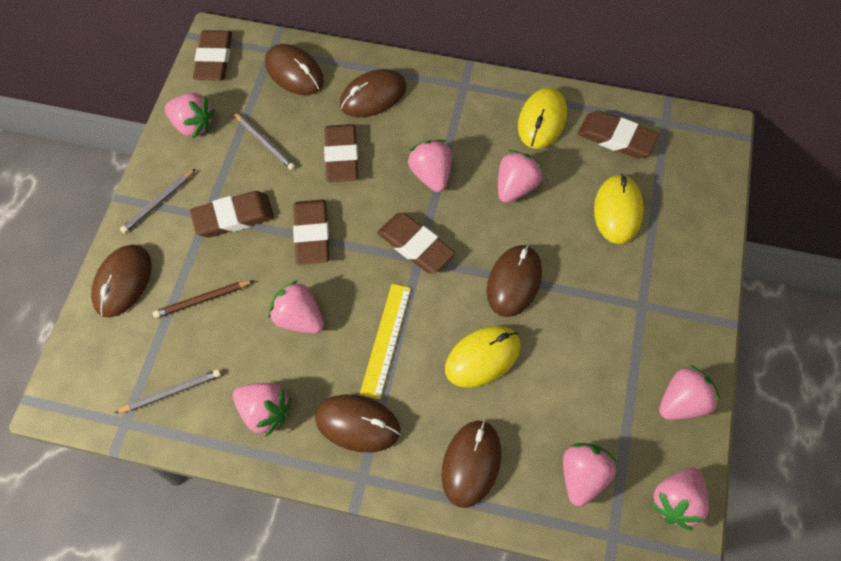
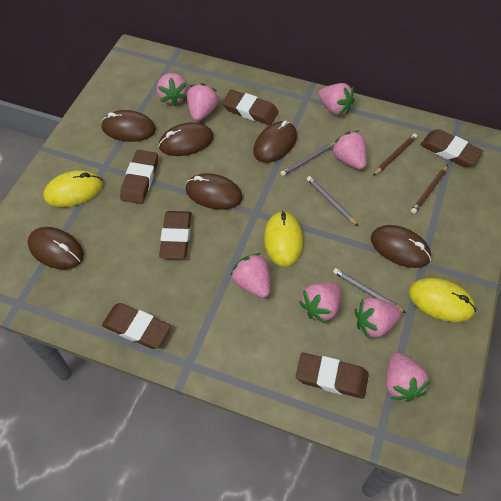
brown pencil: [153,280,254,318] = 1 -> [373,134,417,176] [411,165,448,214] = 2
yellow ruler: [360,284,411,399] = 1 -> none = 0

